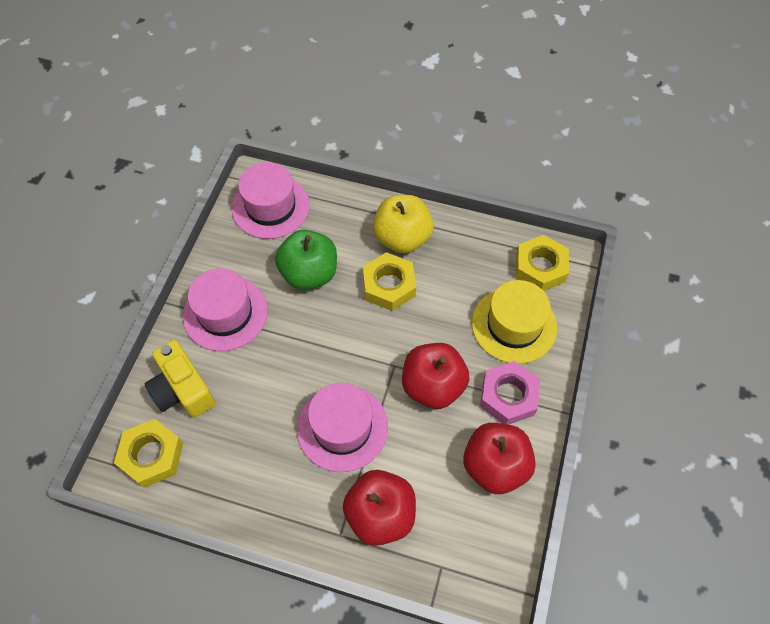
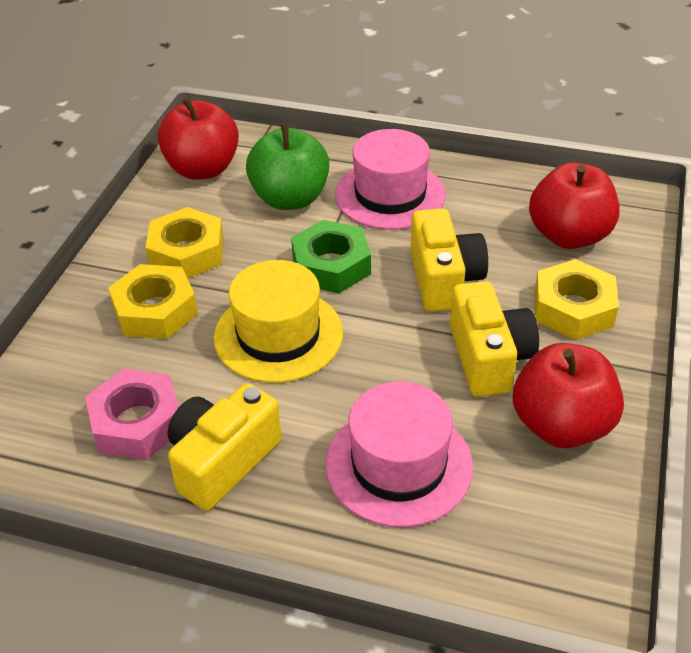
green nut: none = 0 -> [291,220,371,293] = 1
pink hat: [183,268,268,351] [232,162,310,239] [297,383,388,472] = 3 -> [325,381,473,527] [335,129,446,230] = 2
yellow apple: [373,195,434,253] = 1 -> none = 0
yellow camera: [145,340,215,418] = 1 -> [168,383,282,511] [410,208,488,312] [450,281,539,397] = 3

